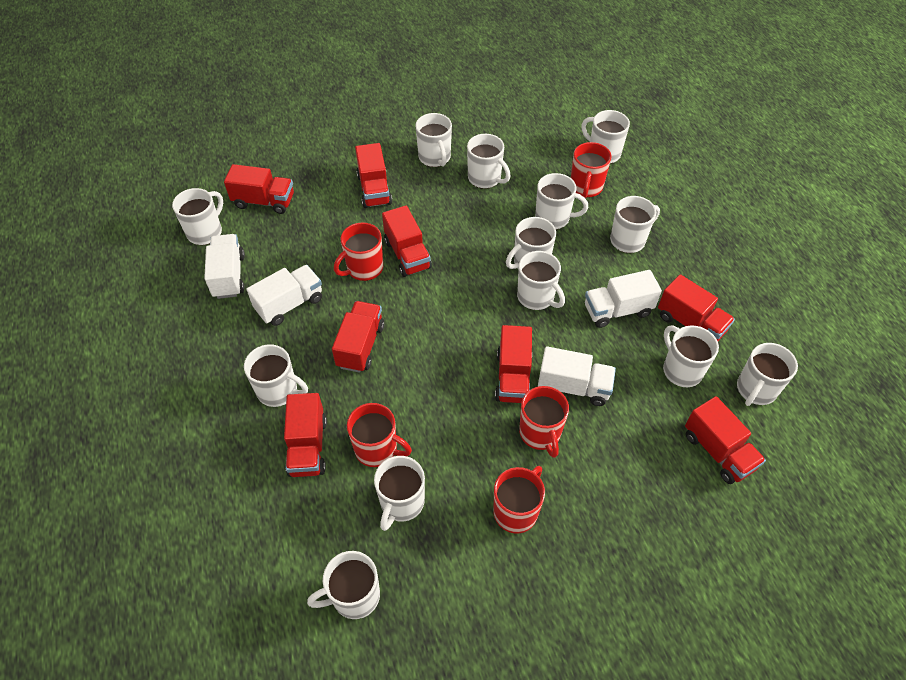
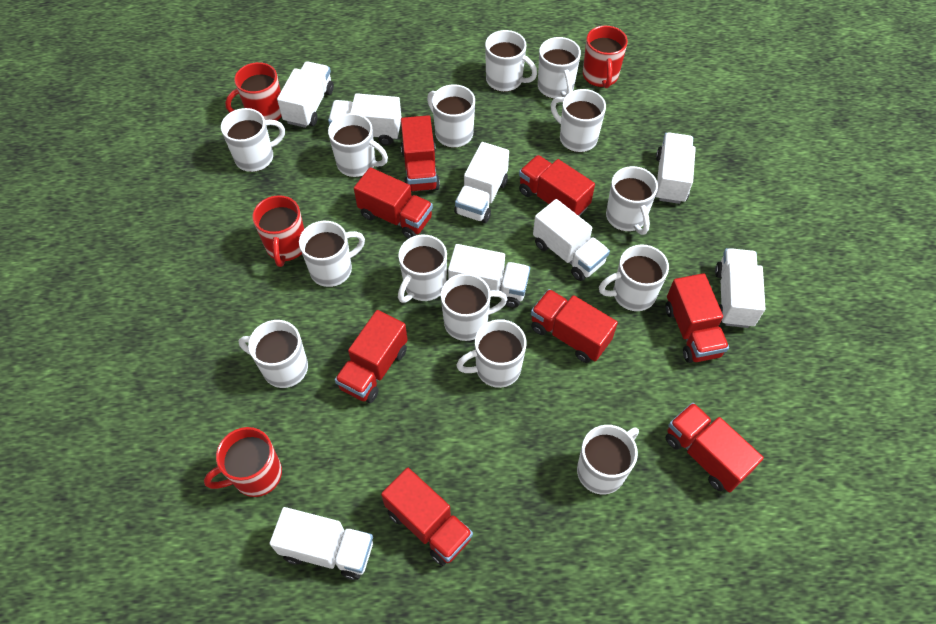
red mug: [334,222,383,281] [347,403,412,467] [493,466,545,534] [519,386,569,458] [571,142,611,198] = 5 -> [204,427,282,497] [225,62,282,121] [253,195,304,267] [583,26,628,88] = 4
white mug: [172,188,223,245] [244,344,308,407] [307,551,380,619] [374,456,425,531] [416,113,452,167] [467,134,511,189] [506,217,556,269] [517,251,565,310] [535,173,588,229] [582,110,630,164] [610,196,660,253] [663,325,719,387] [737,343,798,406] = 13 -> [221,108,285,172] [238,320,308,388] [299,221,365,287] [328,113,388,177] [398,235,447,303] [427,84,475,148] [441,273,508,341] [456,319,526,388] [485,30,537,92] [538,37,581,99] [551,89,606,152] [577,425,639,495] [599,244,669,311] [606,166,658,235] = 14
white truck: [204,234,245,299] [246,265,322,326] [538,346,616,406] [585,270,662,328] = 4 -> [270,507,373,580] [277,61,334,128] [328,93,402,146] [448,244,530,308] [454,142,509,223] [533,199,610,281] [655,132,696,204] [715,248,765,328] = 8

